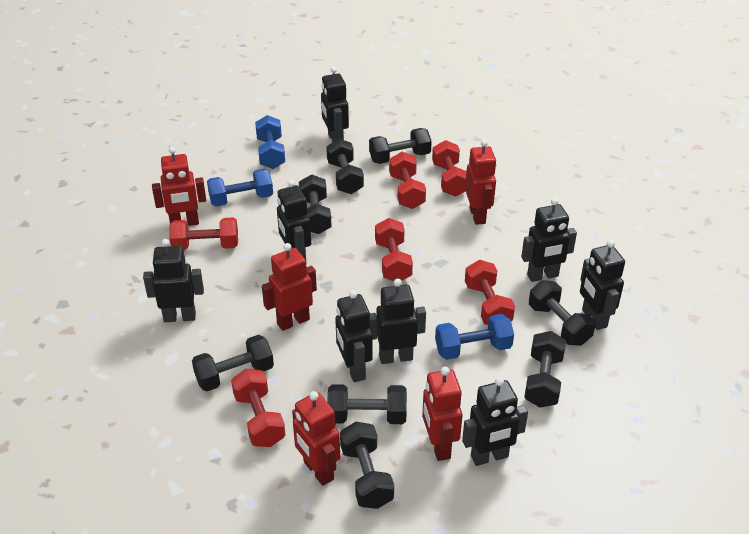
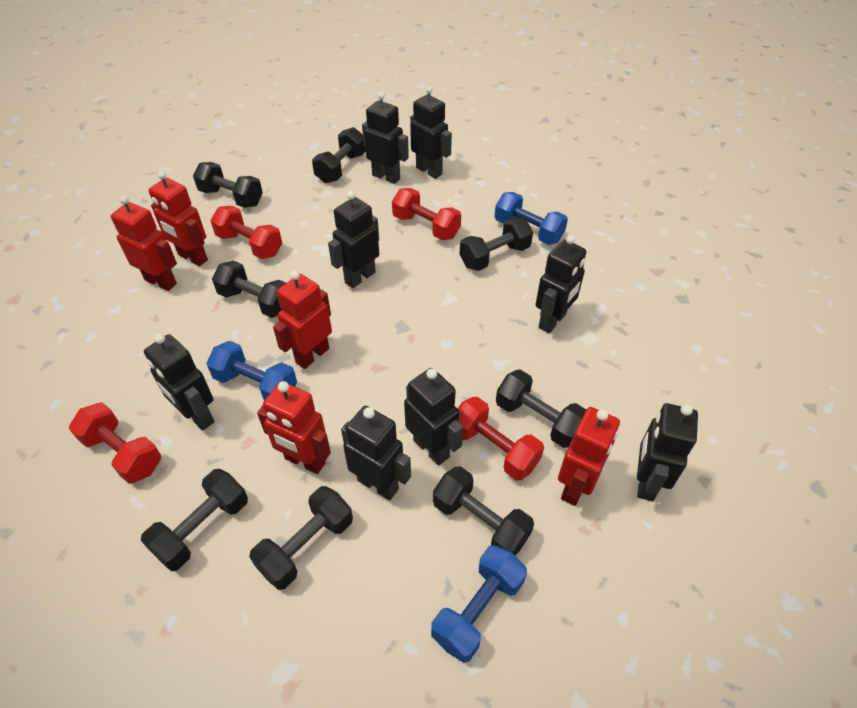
red dumbbell: [169,217,238,251] [231,369,285,447] [375,218,413,281] [389,152,426,209] [432,140,467,197] [465,260,515,325] = 6 -> [69,402,161,484] [210,206,282,259] [392,188,461,240] [457,397,544,481] = 4

